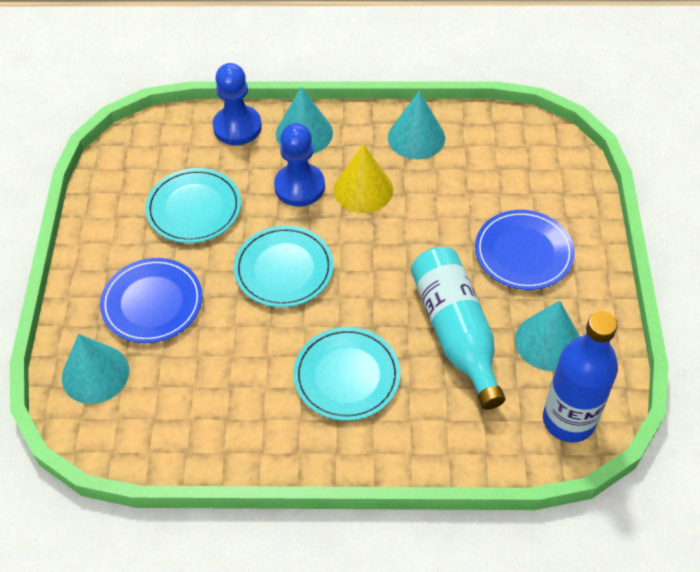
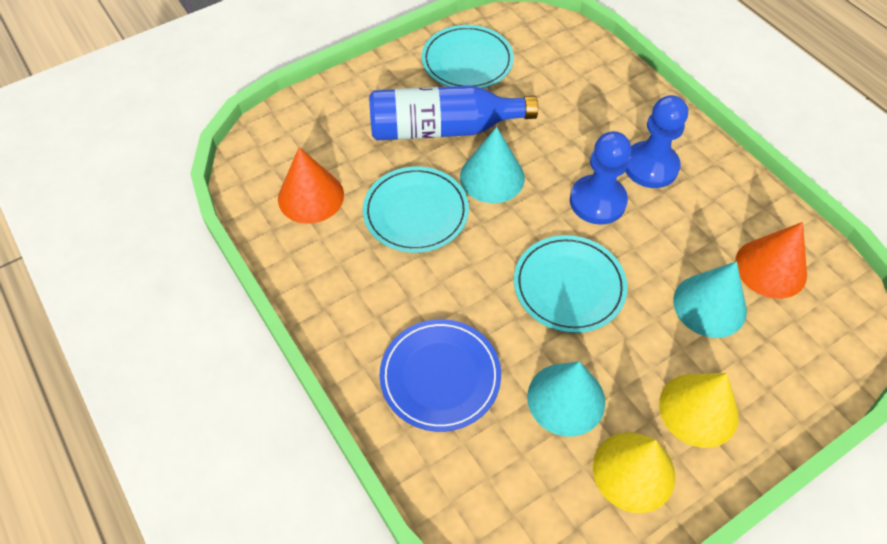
blue plate: [100,258,203,343] [475,210,575,290] = 2 -> [380,319,501,432] = 1
orange cone: none = 0 -> [278,147,344,224] [735,222,807,299] = 2
turquoise bottle: [411,247,506,410] = 1 -> none = 0
turquoise cone: [62,334,129,404] [276,87,333,154] [388,91,445,159] [515,300,580,371] = 4 -> [460,127,525,203] [527,361,605,437] [673,261,747,338] = 3
yellow cone: [334,144,393,213] = 1 -> [593,432,675,513] [659,373,739,448] = 2

